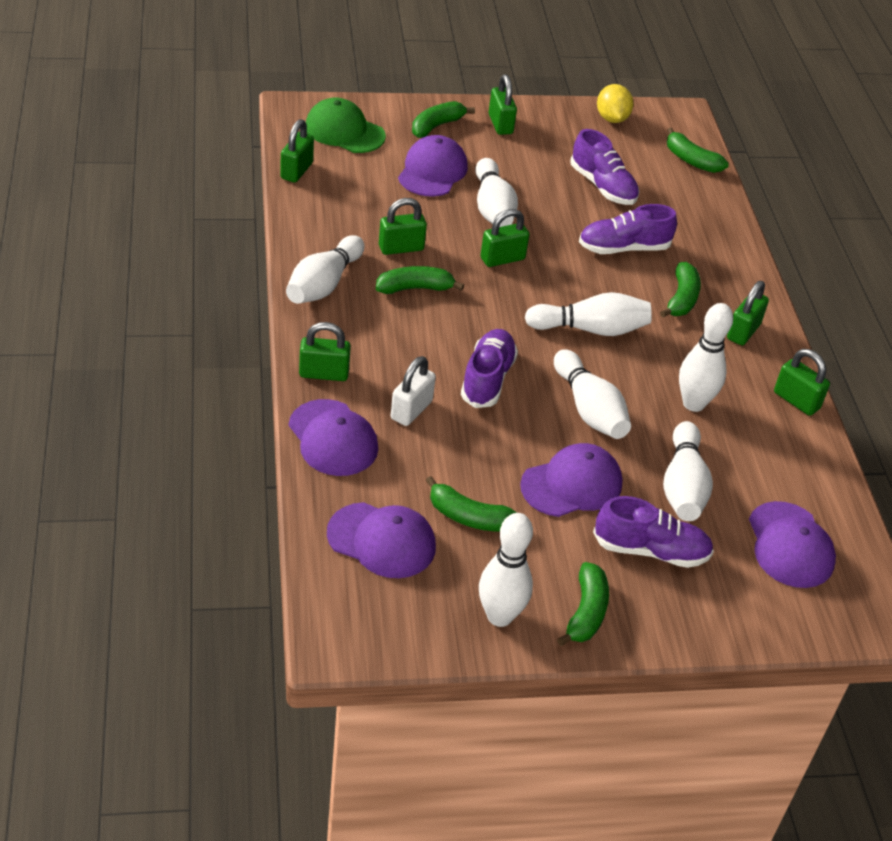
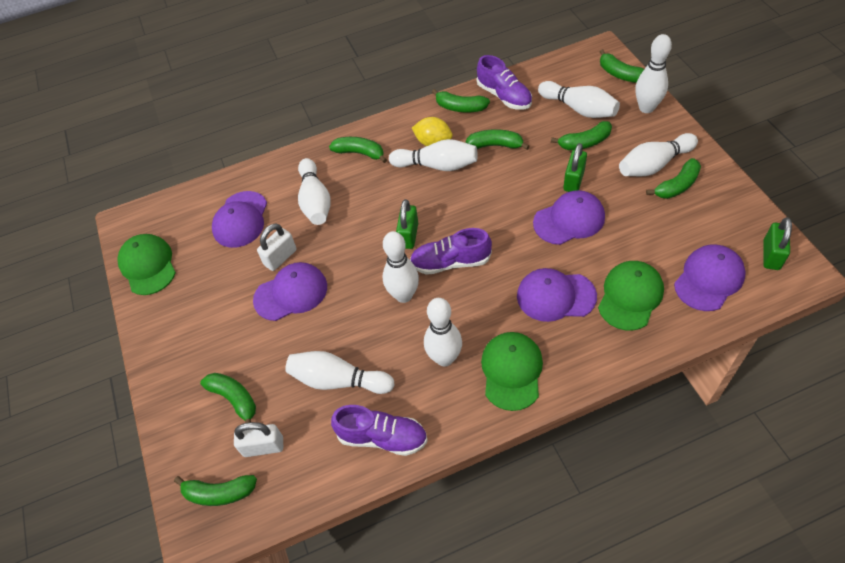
green banana: [376,266,464,294] [412,101,475,138] [426,476,517,532] [557,562,609,646] [660,262,701,318] [667,128,729,173] = 6 -> [174,475,257,506] [200,373,256,423] [329,137,387,163] [432,89,490,112] [465,129,530,150] [551,121,612,150] [600,49,644,83] [646,158,701,199] = 8
green cap: [306,97,386,153] = 1 -> [118,234,176,295] [481,332,543,411] [598,261,664,331] = 3
green padlock: [280,119,314,183] [299,322,351,381] [379,198,427,255] [481,209,530,267] [489,74,517,135] [727,281,769,345] [774,349,830,416] = 7 -> [396,199,418,249] [563,143,587,192] [763,217,792,270] = 3
purple shoe: [461,329,518,408] [570,129,639,205] [579,204,677,254] [593,496,714,568] = 4 -> [331,405,428,456] [410,228,492,275] [477,55,532,110] = 3
white bowling pin: [286,235,365,304] [475,158,518,227] [479,513,533,627] [525,292,652,336] [554,349,631,439] [663,421,713,521] [679,303,733,412] = 7 -> [285,351,395,394] [298,158,331,225] [383,231,419,303] [389,139,478,171] [424,298,462,366] [538,81,620,118] [619,133,698,176] [635,34,672,113] = 8
white padlock: [391,356,436,426] = 1 -> [234,422,283,457] [257,223,297,271] = 2

